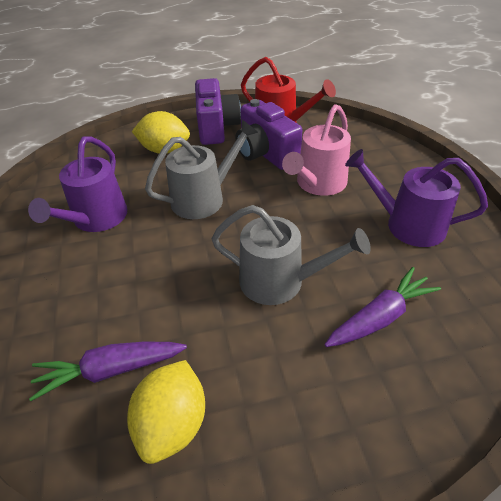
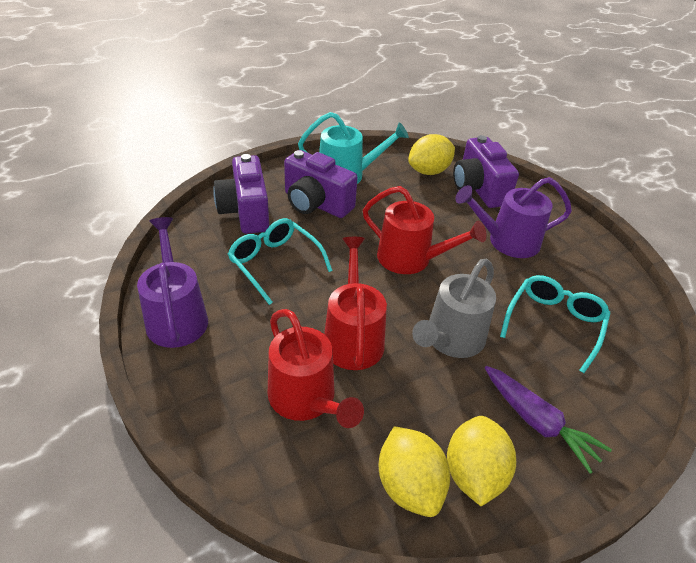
grey watering can: [145,120,258,219] [211,205,371,305] = 2 -> [412,259,496,358] = 1
pink watering can: [282,104,351,196] = 1 -> none = 0
purple camera: [195,78,241,145] [236,99,302,170] = 2 -> [213,154,269,234] [284,150,358,218] [453,135,519,208] = 3
purple carrot: [29,341,187,401] [324,267,441,347] = 2 -> [485,366,612,474] = 1
red watering can: [241,57,336,122] = 1 -> [268,309,364,428] [324,237,387,370] [363,186,487,274] = 3
turquoise glasses: none = 0 -> [228,218,333,305] [500,275,611,373] = 2
turquoise watering can: none = 0 -> [298,112,409,184] = 1
yellow lemon: [127,360,205,464] [132,111,190,154] = 2 -> [379,426,450,517] [408,134,455,175] [447,416,516,506] = 3

